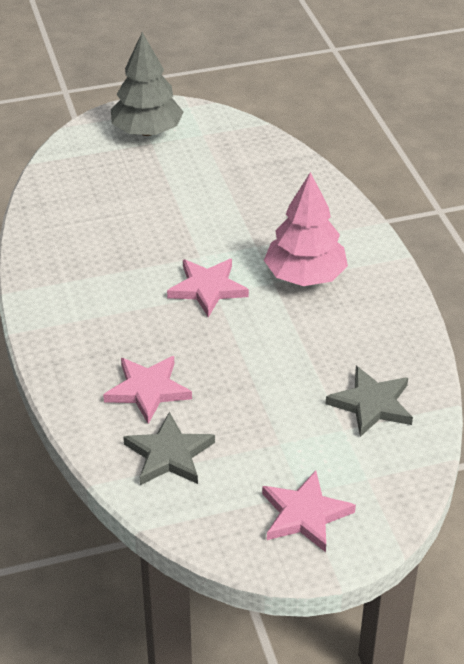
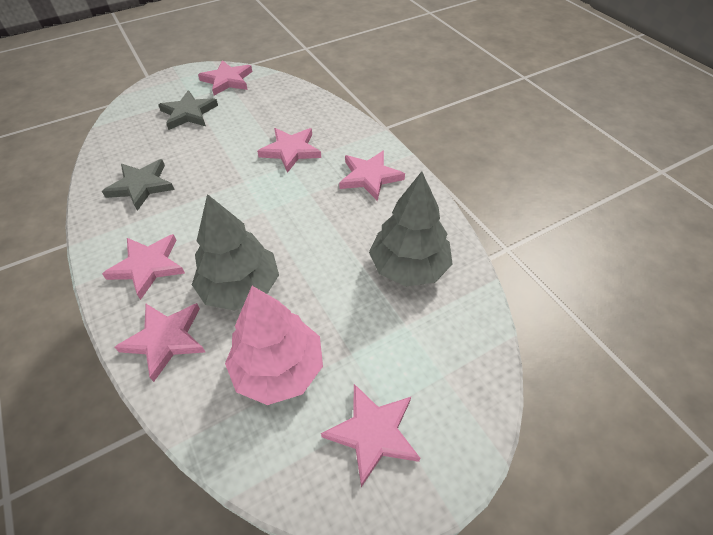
grey tree: [111,32,184,136] = 1 -> [192,194,279,311] [369,171,453,286] = 2
pink star: [103,356,192,424] [167,259,249,317] [262,470,356,552] = 3 -> [102,234,185,300] [115,303,205,382] [198,60,252,96] [257,128,321,173] [321,384,420,487] [339,151,405,201] = 6

